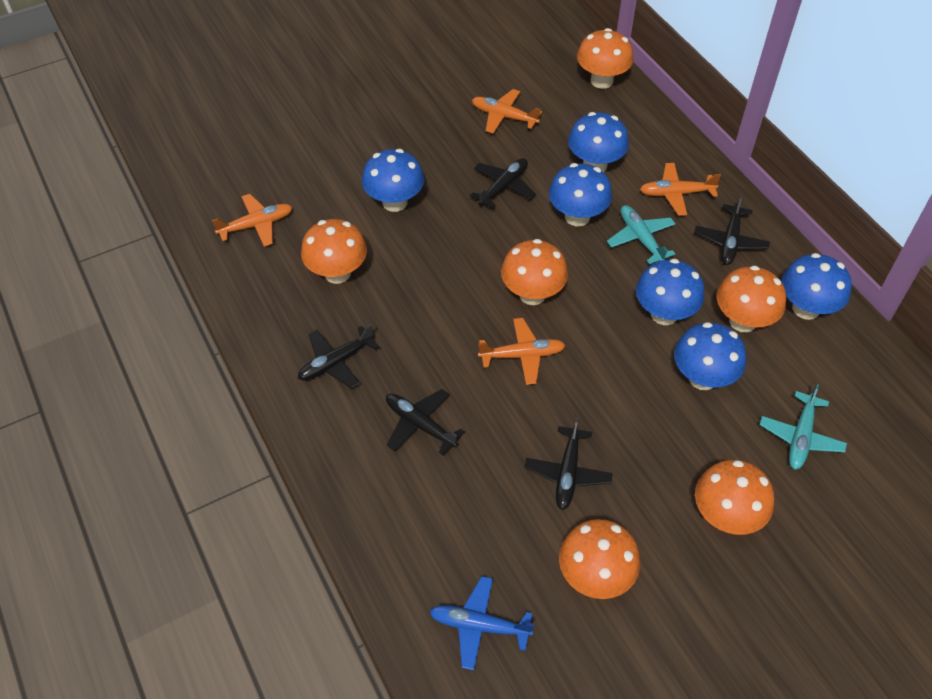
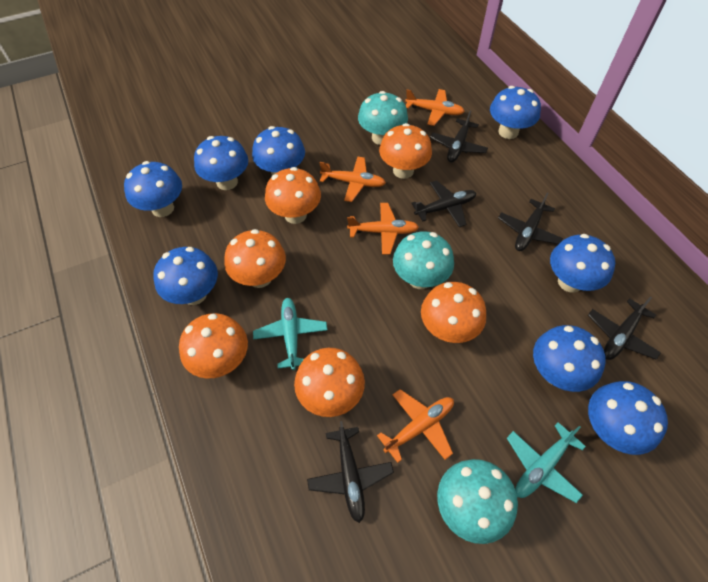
blue mushroom: [362,149,424,212] [549,163,612,226] [568,112,629,172] [636,258,704,325] [674,322,746,390] [782,253,852,320] = 6 -> [124,161,182,217] [153,247,218,305] [194,136,248,190] [252,126,305,176] [490,86,541,139] [533,325,606,392] [550,234,615,293] [588,381,668,455] = 8
blue plane: [429,576,534,670] = 1 -> none = 0
turquoise mushroom: none = 0 -> [358,91,408,145] [393,231,454,289] [437,459,518,544] = 3

